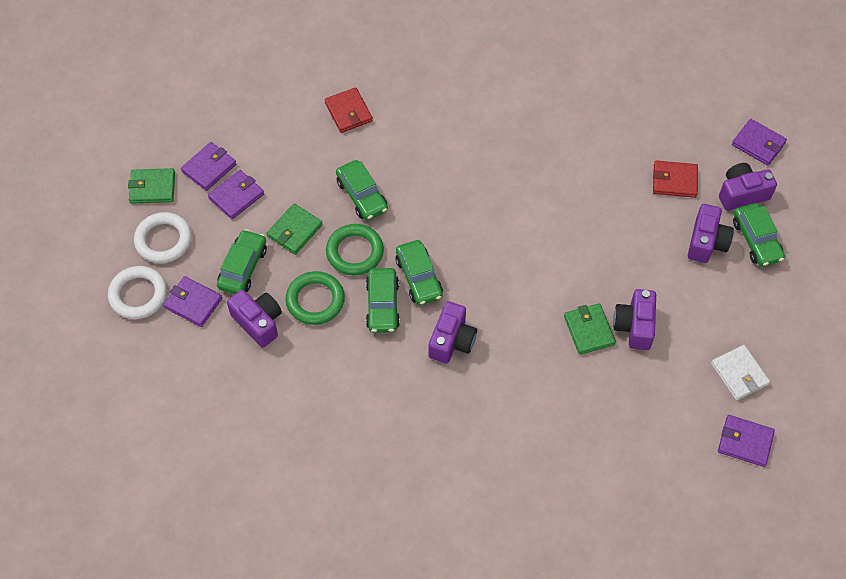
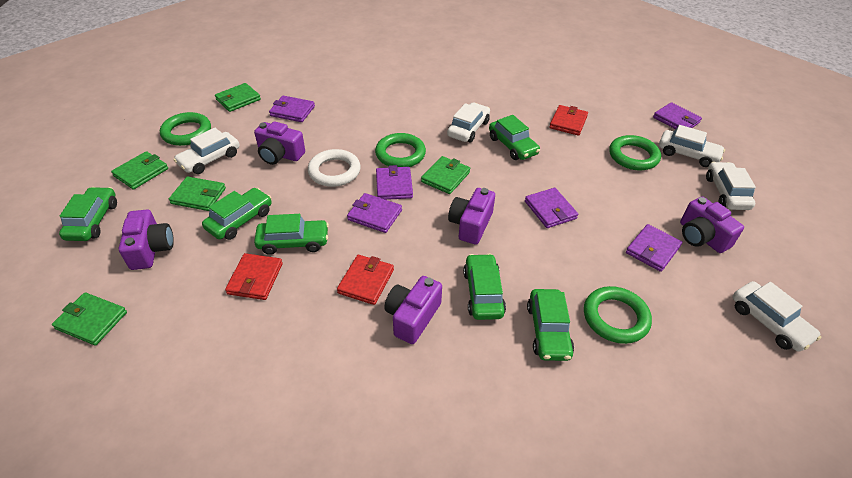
green car: [217,229,267,294] [336,160,388,220] [366,268,400,333] [395,240,443,305] [733,203,785,267] = 5 -> [59,187,117,241] [202,188,272,240] [254,214,329,255] [463,254,506,320] [489,115,540,160] [527,289,574,361] = 6
green ring: [285,271,345,325] [326,224,384,276] = 2 -> [160,112,211,146] [375,133,426,167] [584,286,652,344] [609,135,661,171] = 4
green wallet: [128,168,175,204] [267,203,323,255] [564,303,616,355] = 3 -> [52,292,127,346] [111,151,168,190] [169,177,226,211] [215,83,261,112] [421,156,470,194] = 5
purple wallet: [163,276,222,327] [181,142,236,191] [208,170,264,219] [718,415,775,467] [732,119,787,166] = 5 -> [269,96,315,122] [347,193,402,233] [376,165,413,200] [525,188,578,228] [626,224,682,272] [653,102,702,129] = 6
red wallet: [324,87,373,133] [653,160,698,198] = 2 -> [225,253,283,300] [337,255,394,305] [549,105,588,136] = 3
white car: none = 0 -> [173,128,240,174] [447,103,490,142] [659,125,725,167] [706,162,756,210] [732,281,821,352] = 5
white ring: [108,266,167,319] [134,212,192,263] = 2 -> [308,149,361,187] = 1
white wallet: [711,345,770,401] = 1 -> none = 0

